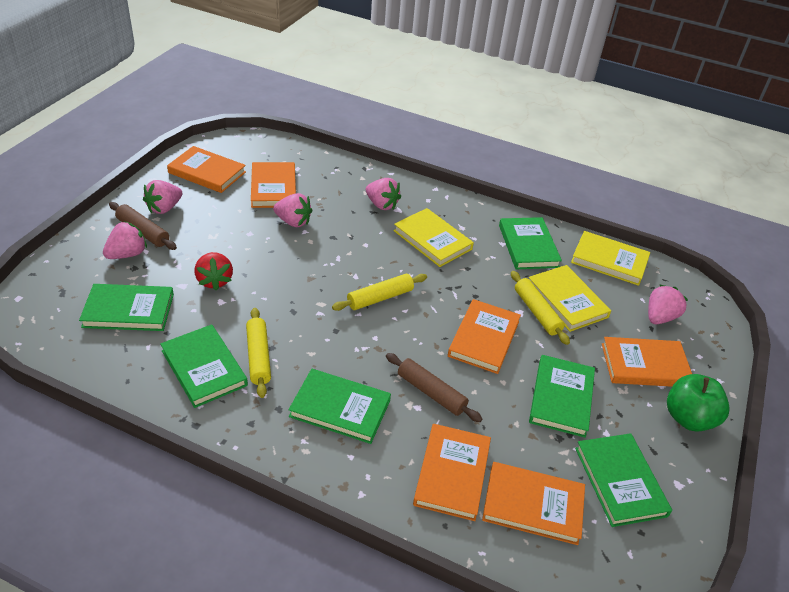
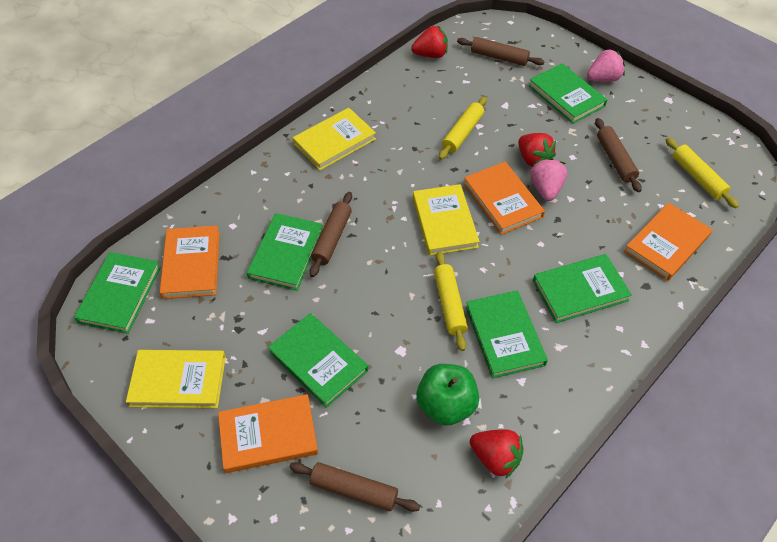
brown rolling pin: [109,202,177,250] [386,353,482,422] = 2 -> [289,462,420,512] [310,192,352,277] [457,37,545,66] [595,118,642,192] = 4
orange book: [167,146,246,193] [251,162,296,208] [413,424,491,521] [448,299,521,374] [482,462,585,545] [602,337,692,387] = 6 -> [160,226,220,299] [218,394,318,473] [464,162,545,235] [624,203,713,281] = 4
pink strawberry: [103,221,147,259] [143,180,182,214] [273,193,312,227] [366,178,401,210] [648,284,688,324] = 5 -> [530,158,567,201] [587,49,625,82] = 2
red strawberry: [194,252,233,291] = 1 -> [411,26,448,58] [470,429,524,479] [518,133,556,167] = 3

